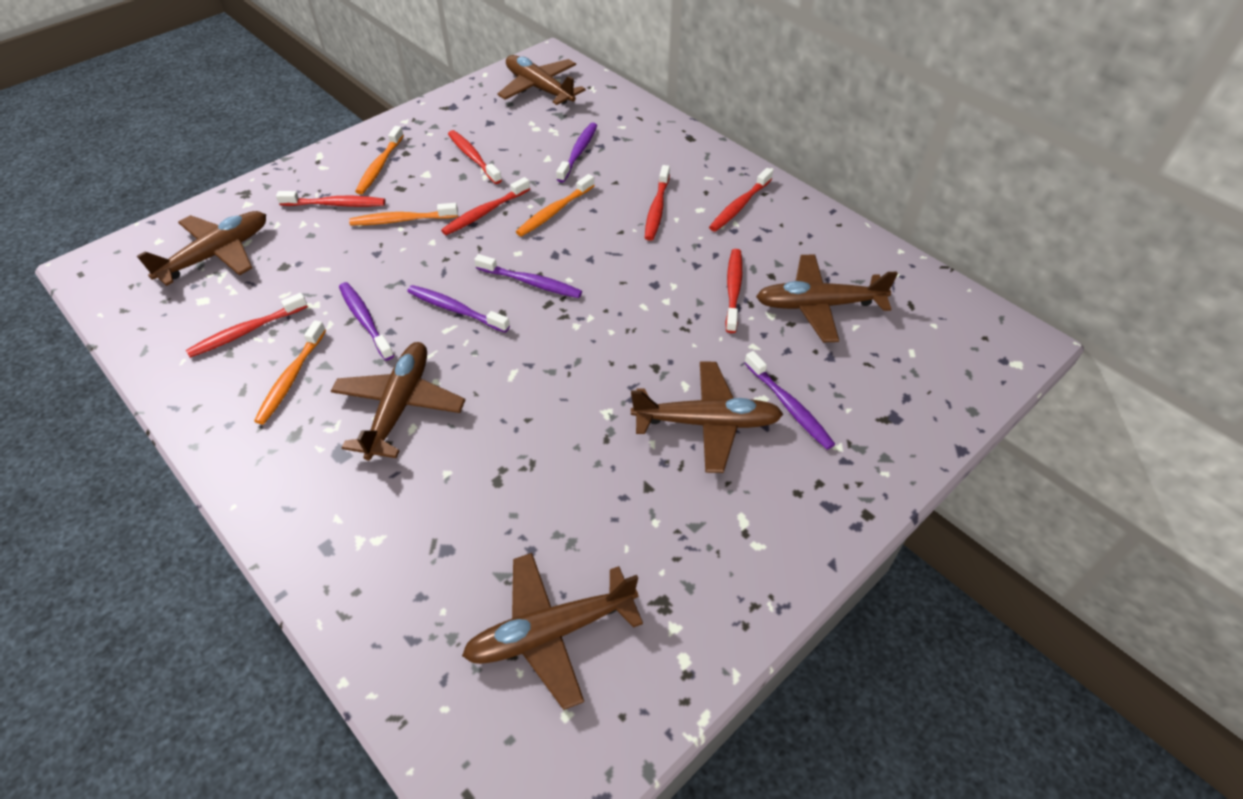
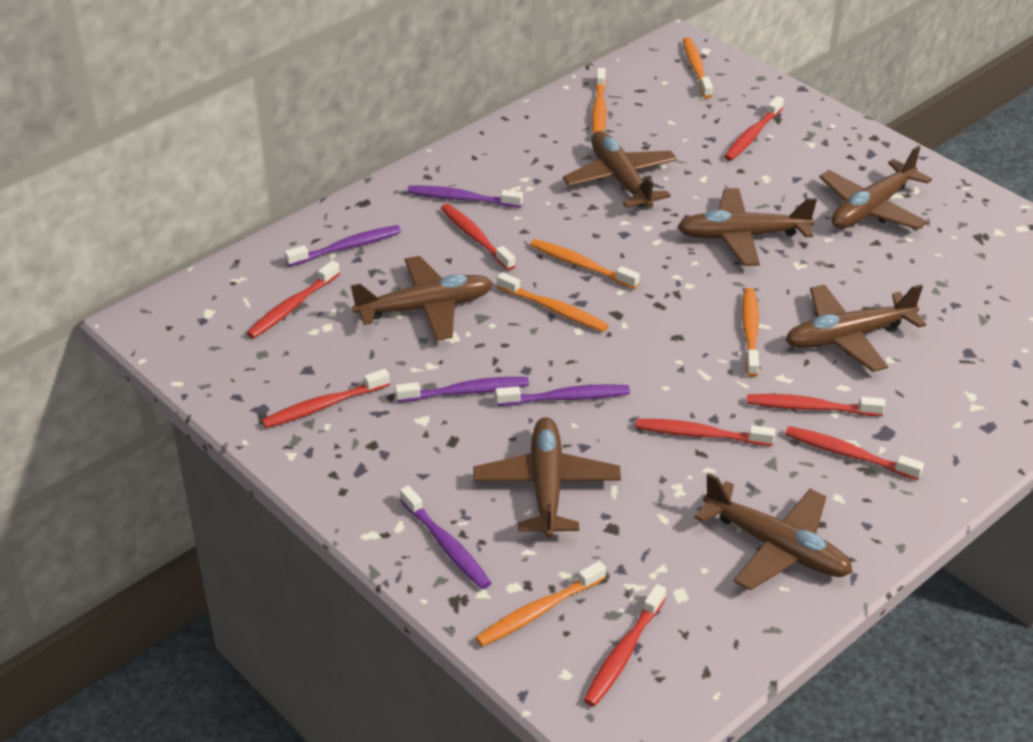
brown plane: [137,211,266,286] [331,342,465,461] [462,553,643,710] [497,55,586,105] [631,361,783,473] [756,254,898,342] = 6 -> [351,256,493,341] [473,417,621,538] [563,131,677,208] [677,188,817,266] [694,473,853,590] [785,284,926,372] [819,146,932,230] = 7
orange toothbrush: [254,320,326,424] [349,203,458,225] [355,126,404,194] [516,174,595,237] = 4 -> [476,561,606,647] [497,272,609,332] [530,239,640,289] [592,68,606,134] [683,37,713,99] [742,288,759,377] = 6
red toothbrush: [186,293,308,358] [276,191,385,207] [441,177,530,235] [448,130,502,184] [645,165,670,241] [709,168,773,232] [725,249,743,333] = 7 -> [247,260,340,338] [262,369,390,428] [441,204,515,270] [584,584,666,707] [636,419,775,446] [724,96,784,161] [747,394,885,416] [785,426,924,480] = 8

